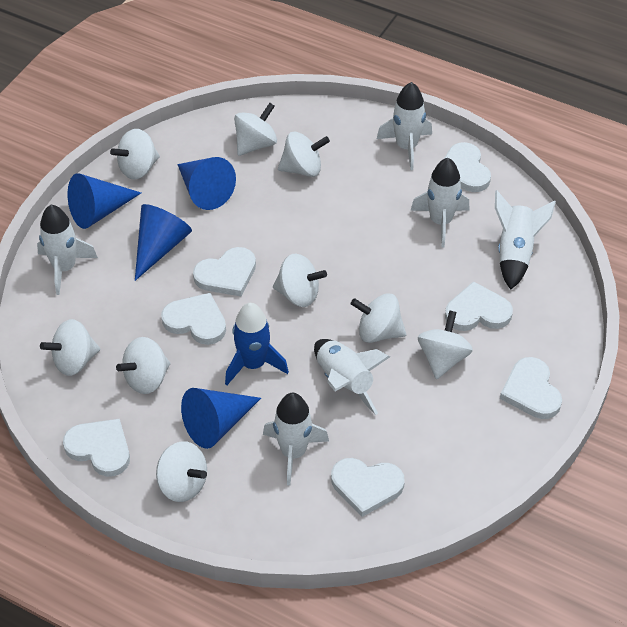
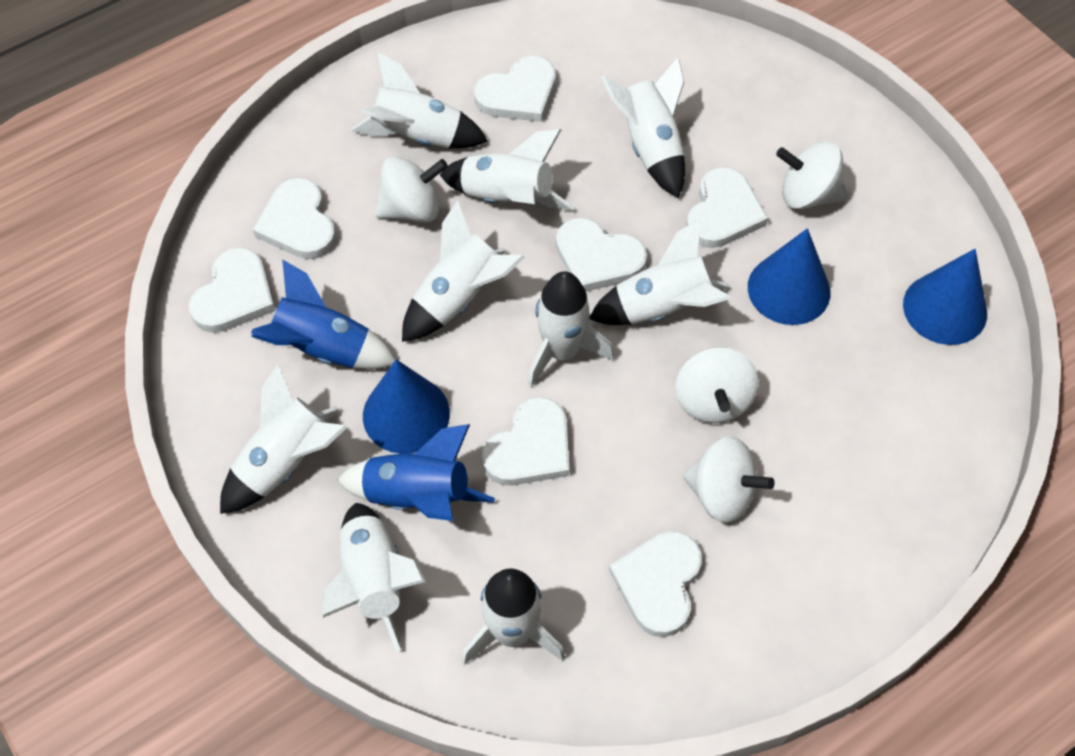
blue cone: [68,173,141,229] [135,204,192,281] [177,157,236,210] [181,388,261,449] = 4 -> [363,359,450,454] [748,228,831,325] [903,249,987,345] = 3
blue rocket: [225,303,289,385] = 1 -> [251,259,395,369] [337,424,495,521] = 2
white rocket: [37,205,98,295] [263,393,329,486] [314,339,390,415] [377,82,432,171] [410,158,470,247] [495,190,556,290] = 6 -> [220,364,347,514] [322,503,426,652] [351,52,488,148] [402,200,525,342] [439,129,574,210] [462,568,565,665] [528,271,614,387] [589,218,731,325] [601,57,685,198] = 9
white spinning top: [40,319,100,376] [110,129,160,180] [116,337,170,394] [156,441,207,502] [234,103,277,156] [273,254,327,307] [278,132,330,177] [351,293,406,343] [418,310,473,379] = 9 -> [375,156,448,223] [675,347,759,423] [683,436,775,523] [776,141,846,209] = 4

